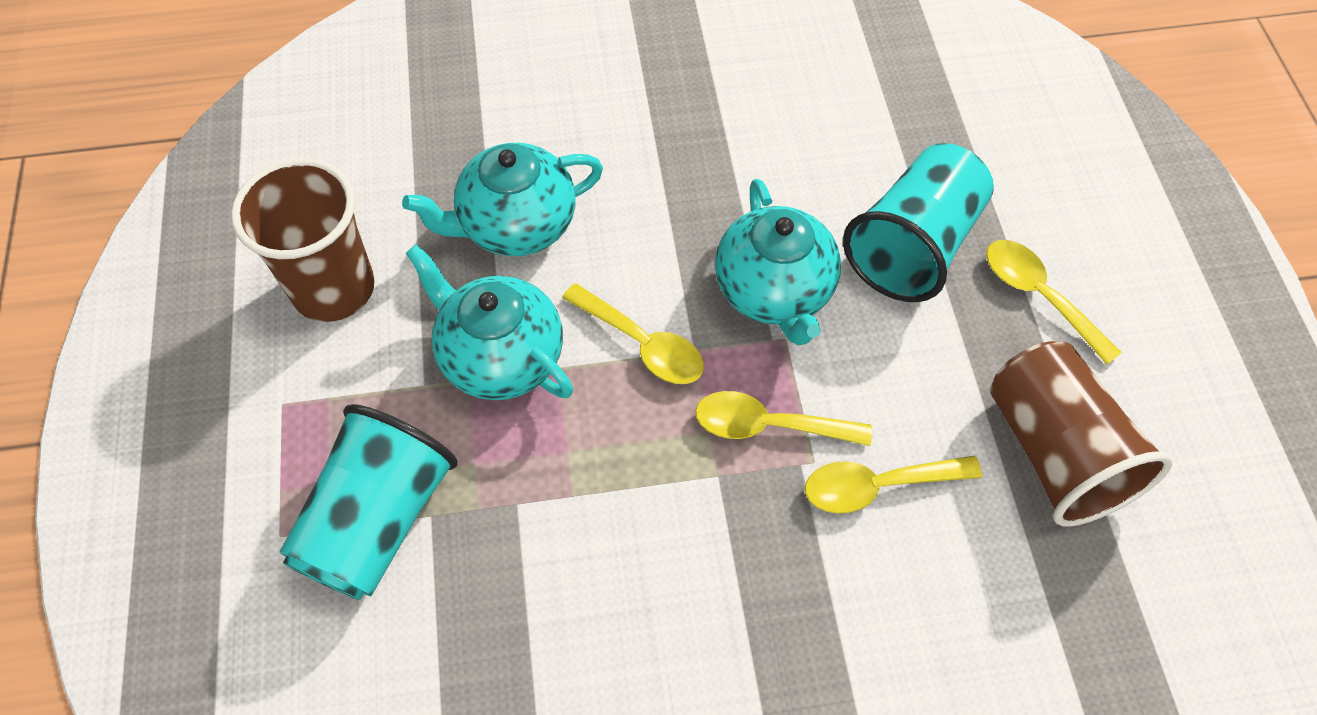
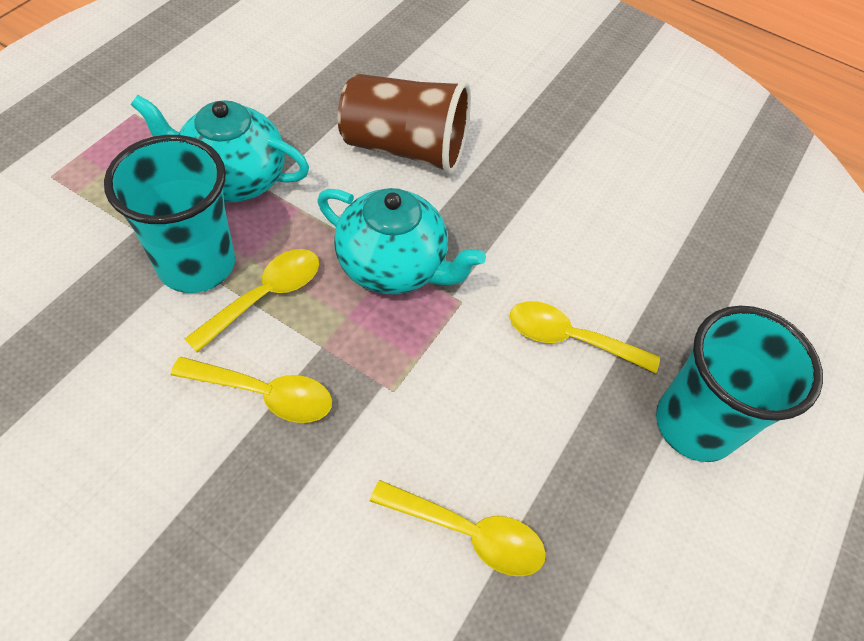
brown cup: [231,158,375,322] [990,341,1172,527] = 2 -> [338,74,471,175] = 1
turquoise teapot: [402,143,603,256] [406,244,573,400] [715,179,841,345] = 3 -> [131,95,309,202] [318,188,486,294] = 2

